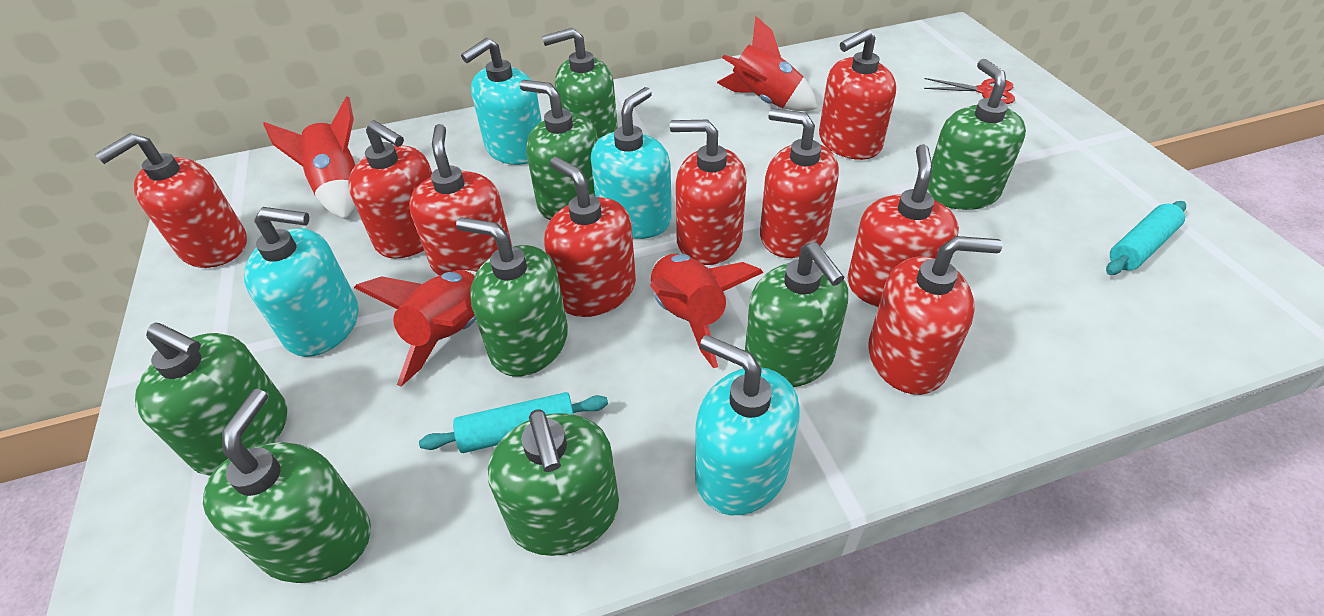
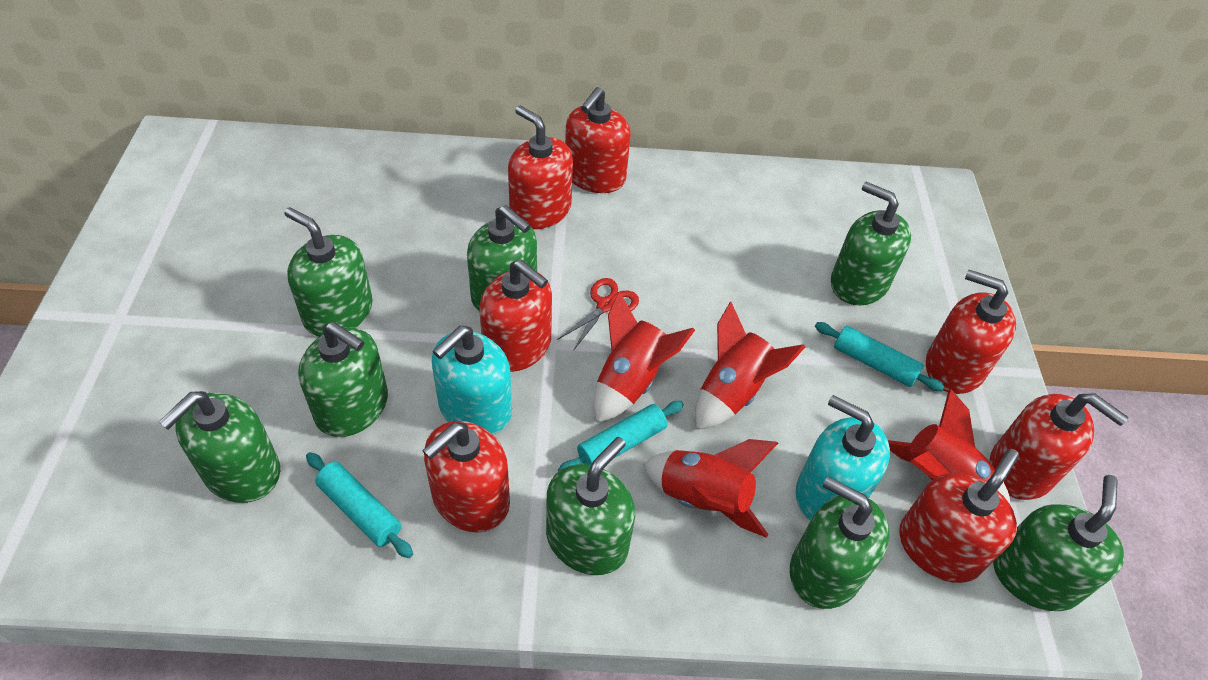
red soap dispenser: [94,133,247,268] [348,120,432,259] [409,124,512,276] [544,157,636,317] [670,120,747,265] [760,108,839,258] [819,29,896,160] [847,144,959,307] [868,236,1003,395] = 9 -> [422,421,510,533] [479,259,552,372] [508,106,573,229] [565,87,631,193] [899,449,1019,583] [926,270,1016,394] [989,393,1128,500] = 7
turquoise rolling pin: [419,392,608,453] [1106,201,1186,275] = 2 -> [306,452,413,558] [558,401,684,472] [815,322,944,391] = 3
turquoise soap dispenser: [244,207,358,357] [461,38,542,165] [591,87,672,239] [695,335,800,515] = 4 -> [432,326,512,434] [796,395,890,521] = 2

